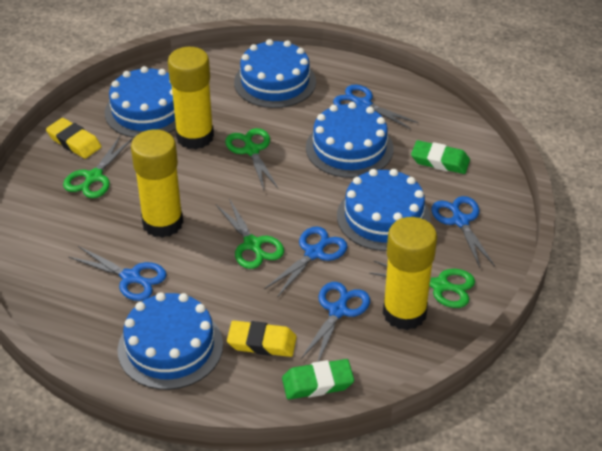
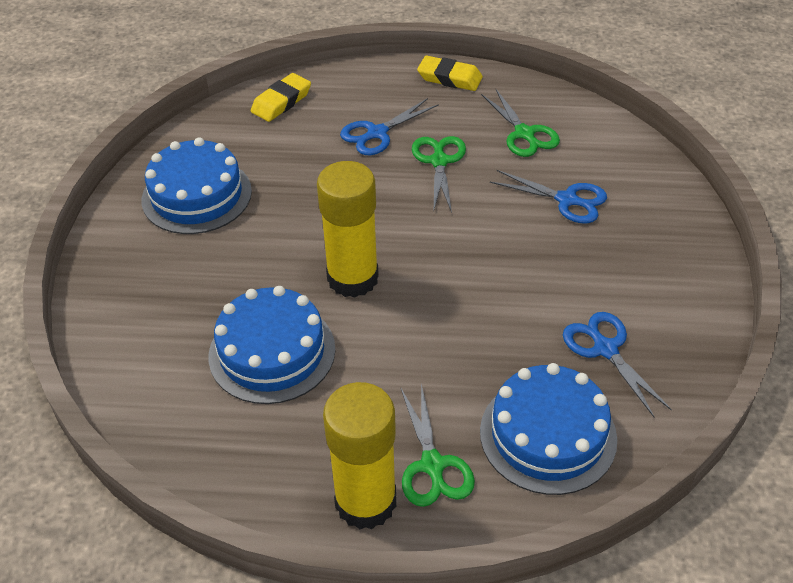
blue cake: [105,66,176,138] [118,292,223,390] [234,39,316,108] [306,102,394,178] [337,169,431,251] = 5 -> [142,137,252,234] [209,286,335,404] [480,363,617,495] = 3
blue scissors: [69,246,167,301] [264,227,347,297] [301,282,370,362] [333,85,418,129] [431,196,495,268] = 5 -> [340,98,439,155] [490,170,607,223] [563,312,672,417] = 3
green eraser: [282,359,354,399] [411,140,470,174] = 2 -> none = 0
green scissors: [63,136,133,198] [216,199,284,269] [225,128,278,190] [369,261,475,308] = 4 -> [400,383,475,507] [412,136,466,213] [481,88,560,157] = 3
yellow glue stick: [131,129,184,238] [168,47,214,149] [383,217,437,330] = 3 -> [317,161,379,298] [323,382,396,530] = 2

